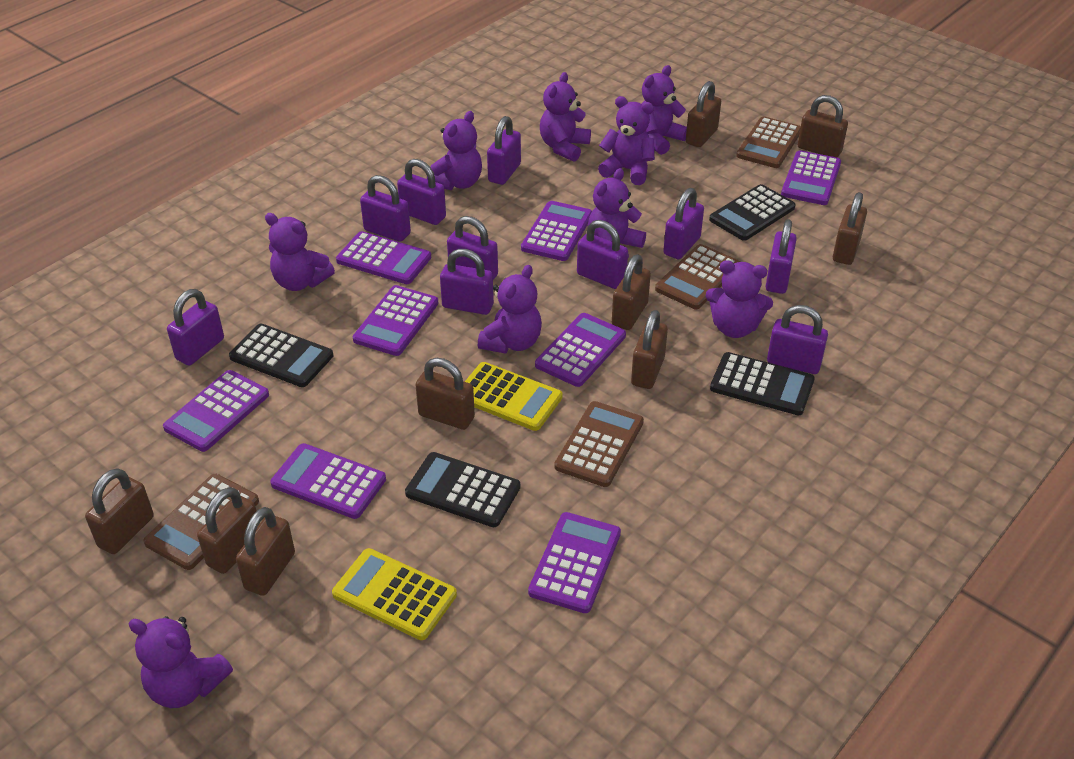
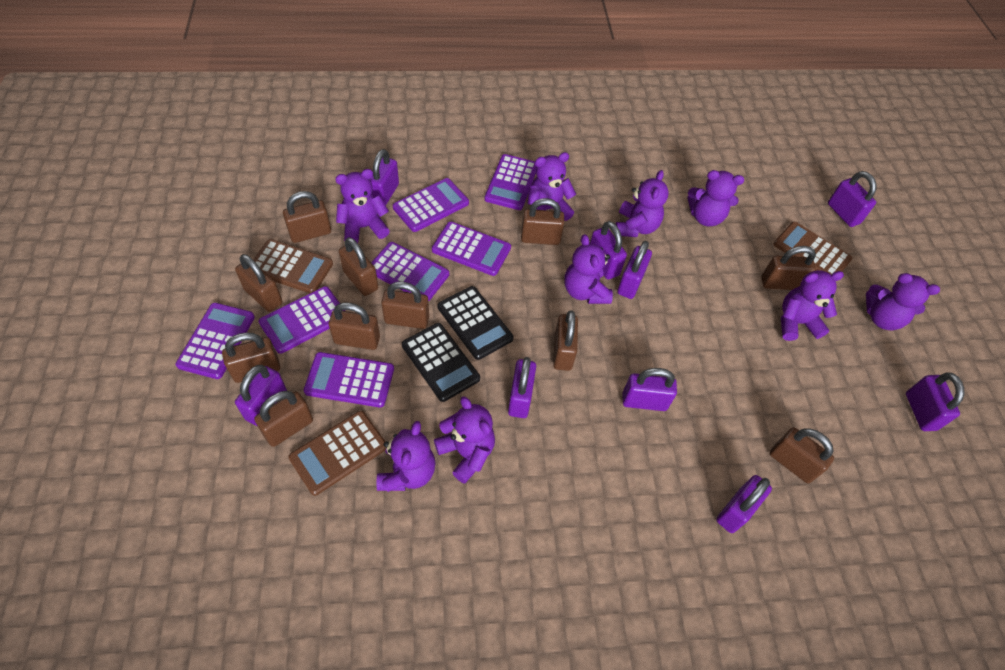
black calculator: [229,324,333,387] [405,452,520,527] [709,184,796,241] [710,352,815,415] = 4 -> [402,323,480,402] [438,286,514,360] = 2
brown calculator: [143,474,259,570] [554,401,644,487] [655,244,740,309] [736,116,801,168] = 4 -> [253,239,333,293] [288,411,387,496] [774,222,852,275] = 3
brown padlock: [85,468,154,554] [197,487,260,574] [236,507,295,596] [416,358,475,430] [612,254,651,330] [631,310,668,389] [686,81,721,147] [798,95,848,158] [833,192,867,265] = 9 -> [222,332,280,383] [235,254,282,312] [254,391,313,447] [283,191,331,243] [329,302,380,350] [339,237,378,296] [381,282,429,329] [521,198,564,245] [553,310,578,371] [761,246,816,290] [770,427,834,483] = 11
purple calculator: [163,370,269,452] [270,443,386,519] [336,231,431,284] [353,285,439,356] [521,201,592,261] [528,512,621,613] [535,313,626,387] [781,150,841,205] = 8 -> [176,303,255,379] [258,286,345,354] [304,352,394,407] [371,242,449,302] [393,178,469,232] [432,221,511,276] [484,154,537,210] = 7
purple padlock: [167,289,224,366] [360,175,411,242] [397,159,446,225] [440,249,494,315] [447,216,498,280] [487,116,521,185] [577,220,628,289] [663,188,704,259] [766,219,797,294] [767,305,828,374] = 10 -> [235,365,287,426] [370,149,399,205] [508,357,536,418] [590,221,627,279] [617,241,652,299] [623,368,677,411] [716,475,772,533] [828,171,877,227] [906,372,964,431] = 9
yellow calculator: [332,548,457,640] [465,362,563,431] = 2 -> none = 0

